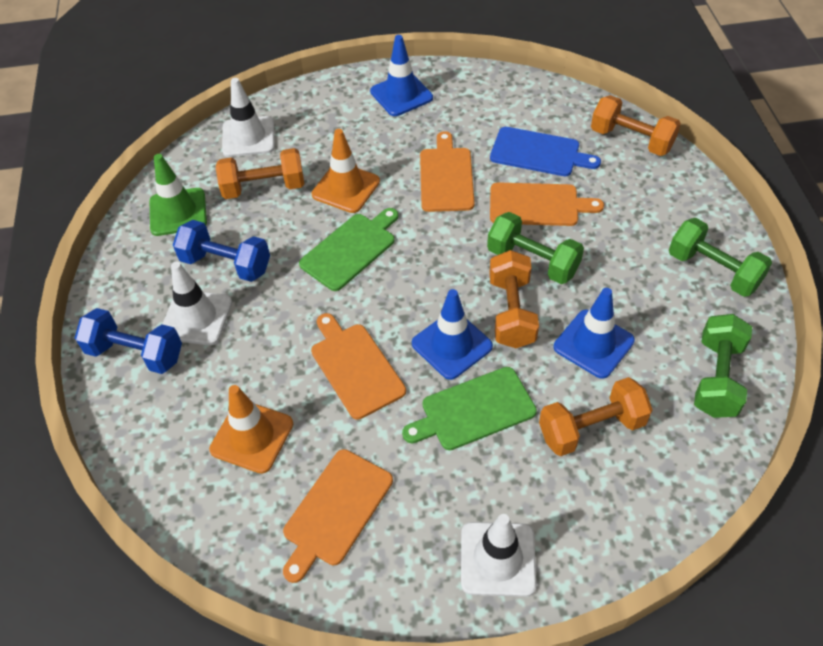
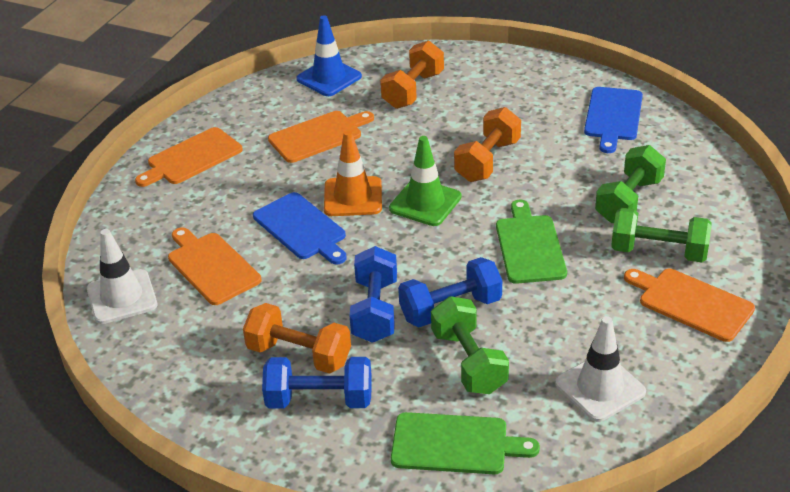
blue cutting board: [490,127,601,176] = 1 -> [253,192,347,265] [584,87,643,153] = 2
blue dumbbell: [75,308,182,374] [173,220,270,282] = 2 -> [262,357,372,409] [350,246,397,343] [398,257,502,327] = 3
blue traffic cone: [370,35,433,116] [412,289,493,380] [554,288,635,379] = 3 -> [296,15,362,96] = 1
orange dumbbell: [216,148,304,199] [489,250,539,348] [539,377,652,456] [591,95,681,156] = 4 -> [243,303,351,374] [380,41,444,109] [454,107,521,182] = 3
orange traffic cone: [209,385,293,474] [311,129,380,213] = 2 -> [324,130,382,216] = 1
white traffic cone: [163,262,232,345] [222,78,275,157] [461,514,536,597] = 3 -> [87,229,157,324] [555,316,646,422] = 2

